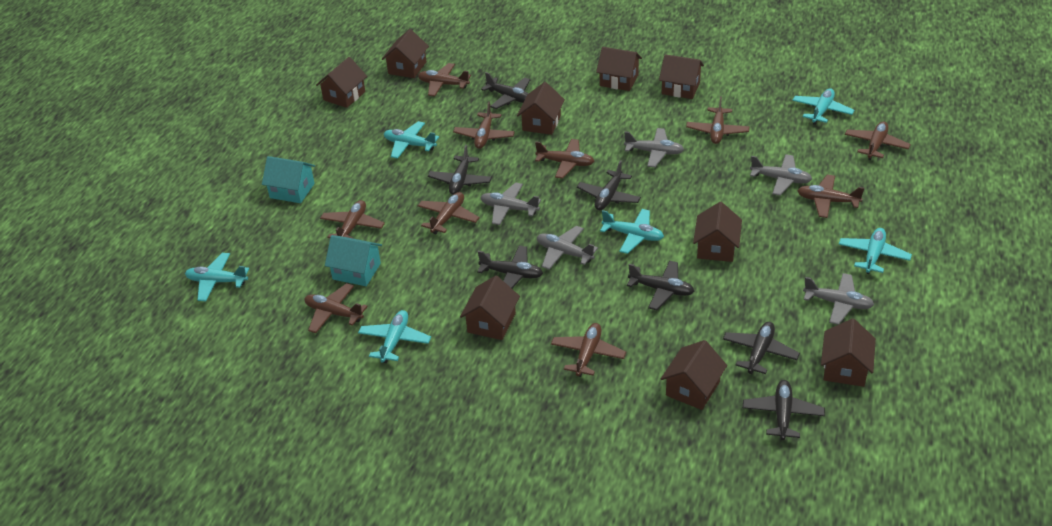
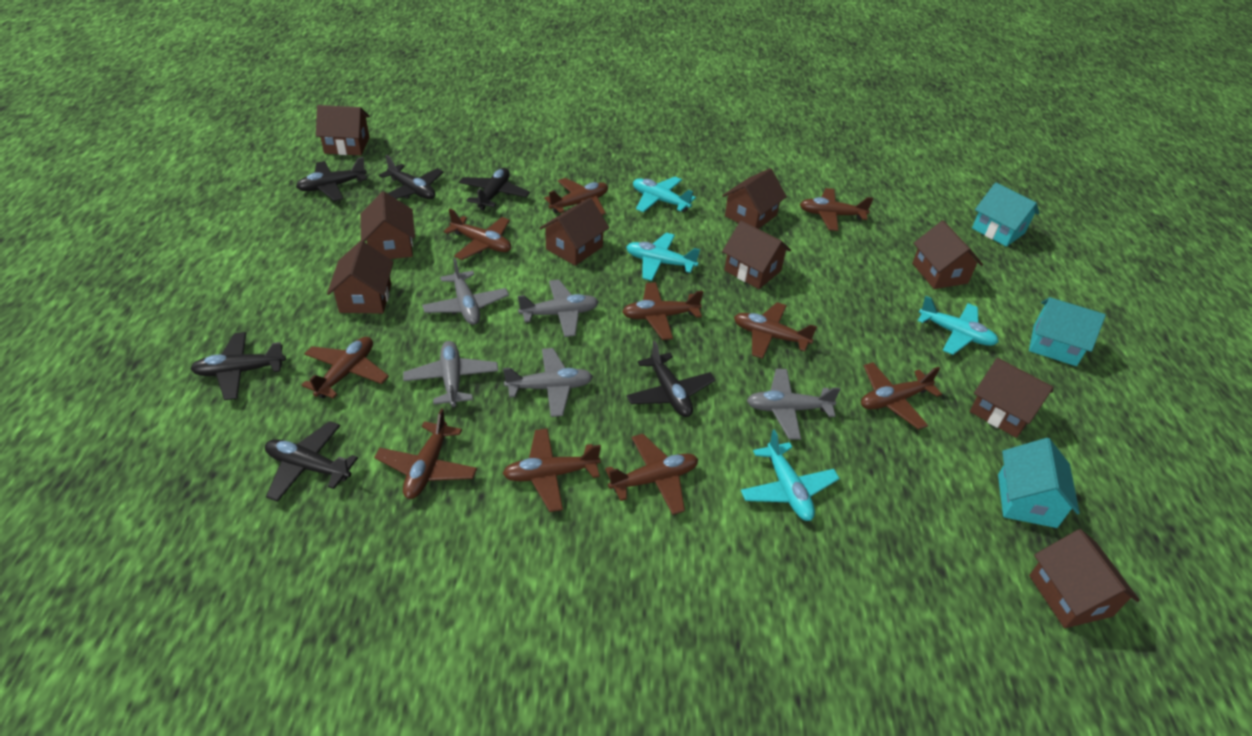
black plane: [428,145,492,195] [477,246,543,288] [481,72,530,109] [577,160,641,210] [627,261,694,310] [723,322,800,374] [743,380,825,440] = 7 -> [190,332,286,400] [265,421,358,502] [296,157,367,201] [379,155,444,199] [459,168,530,211] [626,341,716,417] = 6
turquoise house: [262,156,315,203] [325,235,382,286] = 2 -> [972,182,1039,247] [998,438,1080,528] [1029,297,1106,366] = 3
turquoise plane: [185,253,249,301] [358,310,431,363] [384,121,439,159] [600,209,664,254] [792,88,855,125] [839,228,912,274] = 6 -> [626,233,700,281] [633,177,696,213] [741,430,840,521] [918,296,999,355] = 4

